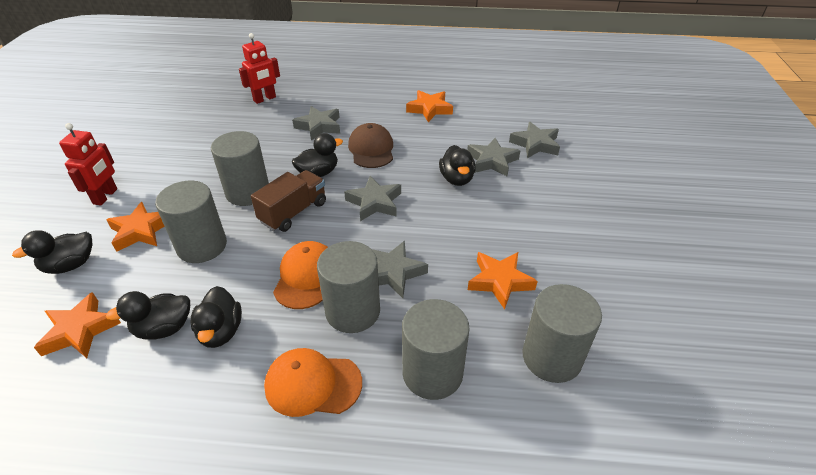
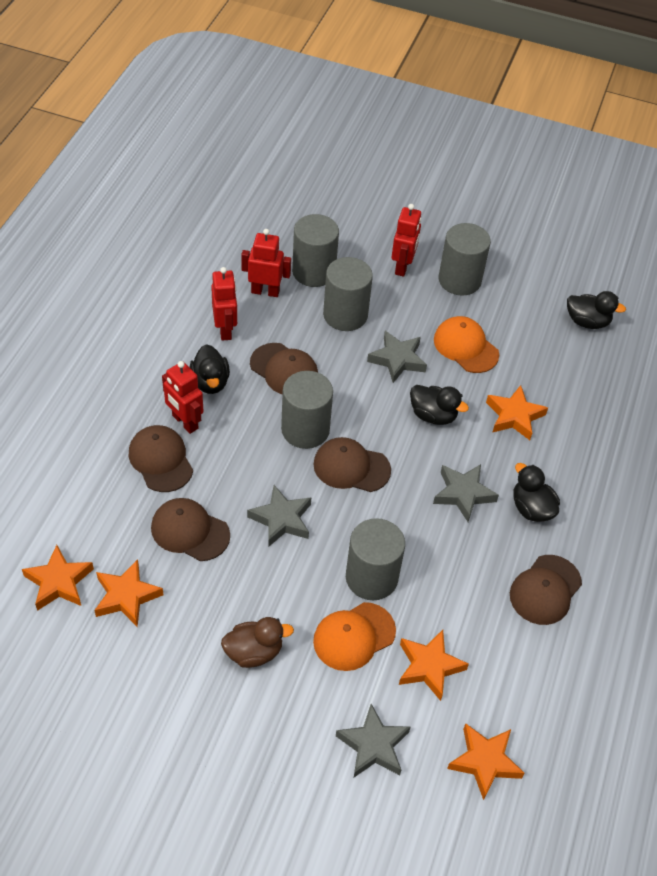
black duck: [12,230,92,274] [106,291,190,339] [190,286,242,348] [292,133,343,177] [439,145,476,186] = 5 -> [190,344,230,394] [410,385,469,425] [514,463,560,522] [567,291,626,329] = 4
brown cap: [348,123,393,168] = 1 -> [129,425,193,492] [151,498,230,561] [250,343,318,394] [313,437,391,492] [510,555,582,625] = 5
brown duck: none = 0 -> [221,617,294,668] = 1
brown truck: [251,170,326,232] = 1 -> none = 0
grey star: [292,106,340,141] [344,176,401,221] [372,241,428,298] [467,138,520,176] [509,122,560,158] = 5 -> [247,485,311,547] [336,704,410,777] [367,331,427,383] [433,464,499,522] = 4
orange star: [34,292,121,358] [106,202,165,252] [406,90,453,122] [468,252,538,310] = 4 -> [22,545,94,611] [94,559,163,627] [399,630,469,701] [447,723,525,800] [486,385,548,440] = 5
red robot: [59,123,117,206] [239,33,280,104] = 2 -> [162,361,203,434] [211,267,237,341] [241,229,291,297] [391,204,421,277] = 4

